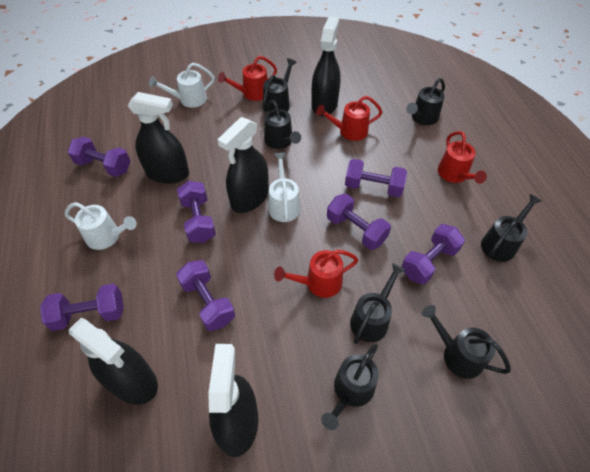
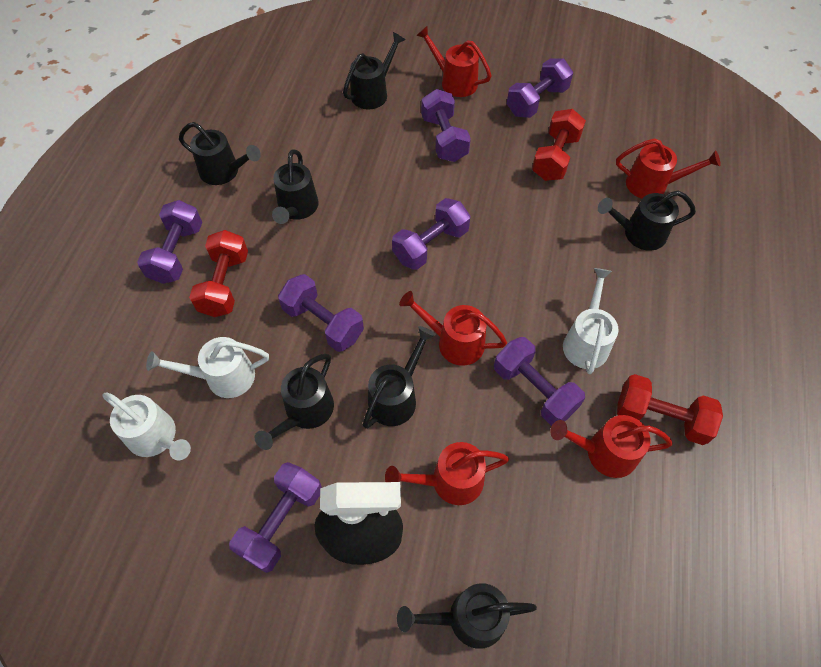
black spray bottle: [69,318,158,405] [128,92,189,184] [208,344,258,457] [218,117,269,213] [312,16,340,116] = 5 -> [314,482,403,565] = 1
red dumbbell: none = 0 -> [189,230,248,317] [532,109,586,181] [617,374,723,445] = 3
red watering can: [218,56,277,101] [274,250,358,298] [316,96,382,141] [438,131,487,184] = 4 -> [385,442,509,505] [399,291,507,366] [416,26,492,97] [550,415,673,478] [616,138,721,199] = 5

